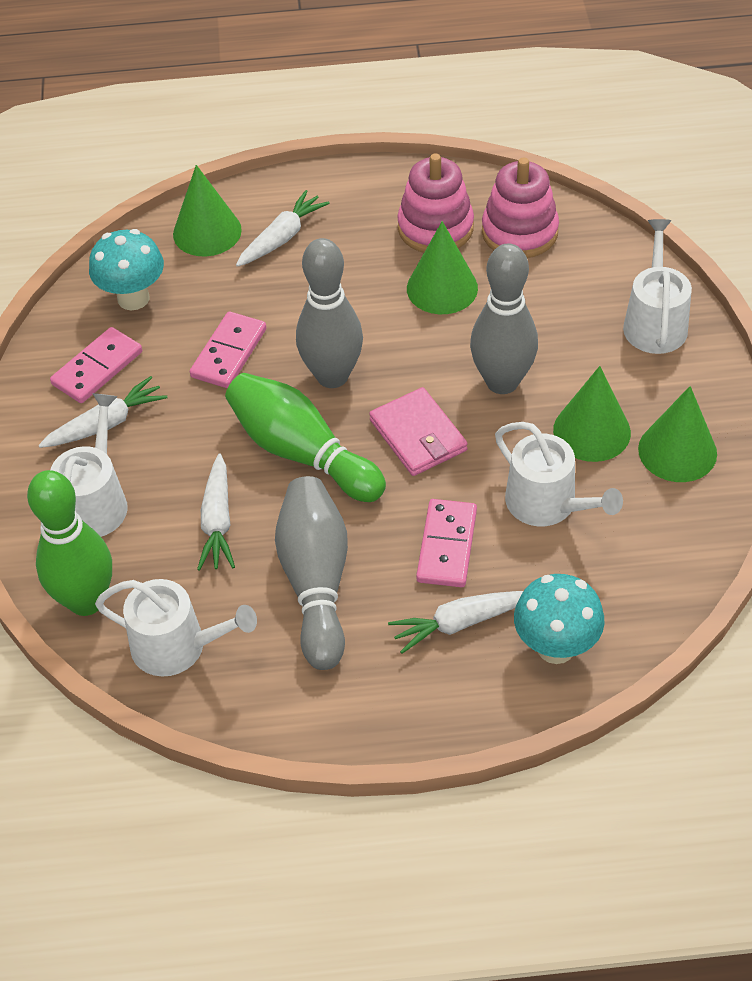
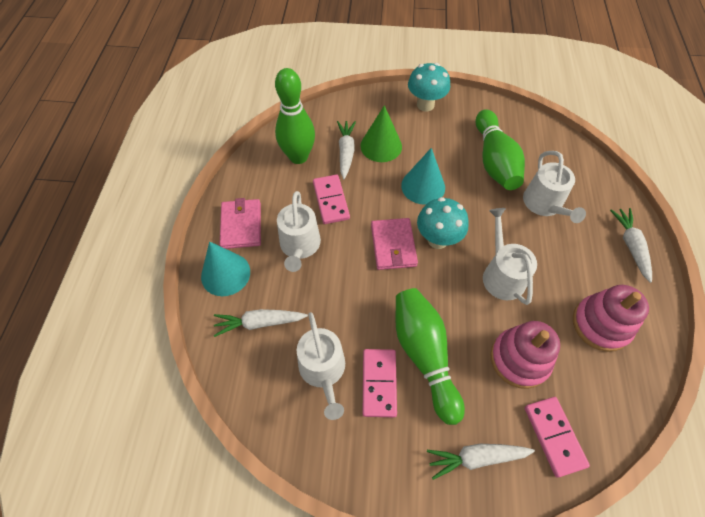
green bowling pin: [27,470,112,616] [225,373,386,502] = 2 -> [275,68,315,164] [395,288,465,425] [475,109,525,190] = 3
green cone: [173,165,242,256] [407,221,478,314] [553,366,631,462] [638,386,717,482] = 4 -> [360,105,402,162] = 1
grey bowling pin: [275,476,348,670] [296,238,363,388] [470,244,538,394] = 3 -> none = 0
pink wallet: [369,387,468,476] = 1 -> [220,198,261,249] [371,218,418,270] = 2
turquoise cone: none = 0 -> [201,241,250,296] [401,148,445,205] = 2

